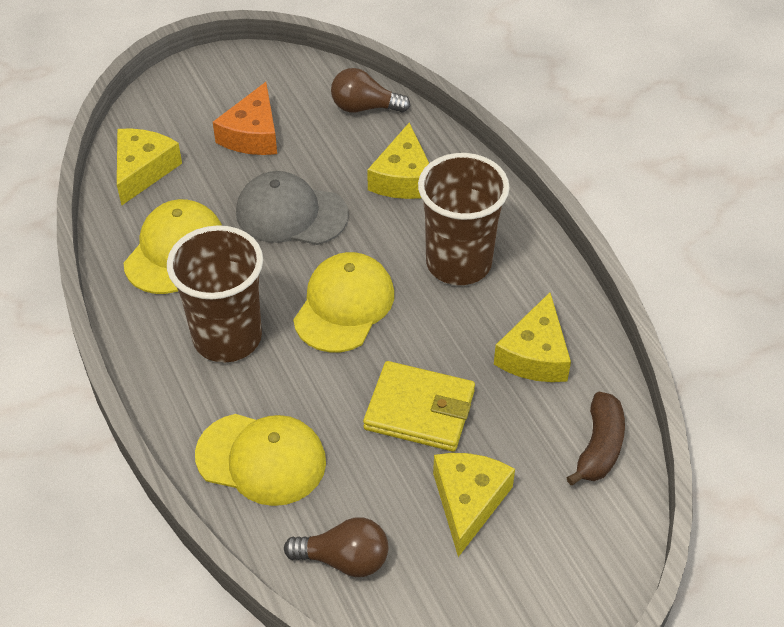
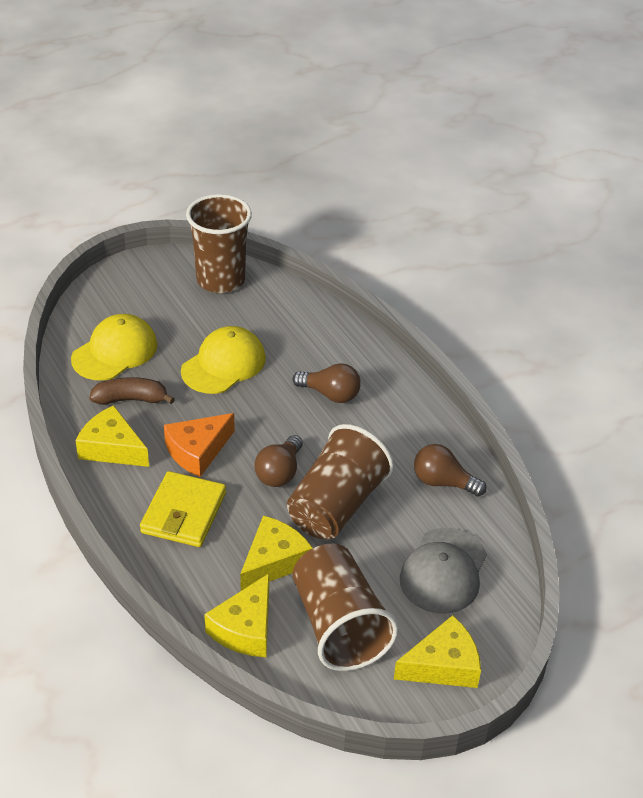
brown cup: [167,225,263,363] [418,153,510,285] = 2 -> [186,194,252,293] [287,424,394,539] [293,543,399,671] = 3
brown light bulb: [284,517,388,577] [331,68,410,113] = 2 -> [254,435,303,487] [293,363,361,403] [414,444,487,497] = 3
yellow cap: [124,199,222,294] [195,414,326,506] [293,252,394,352] = 3 -> [71,314,157,381] [181,326,266,394] = 2

